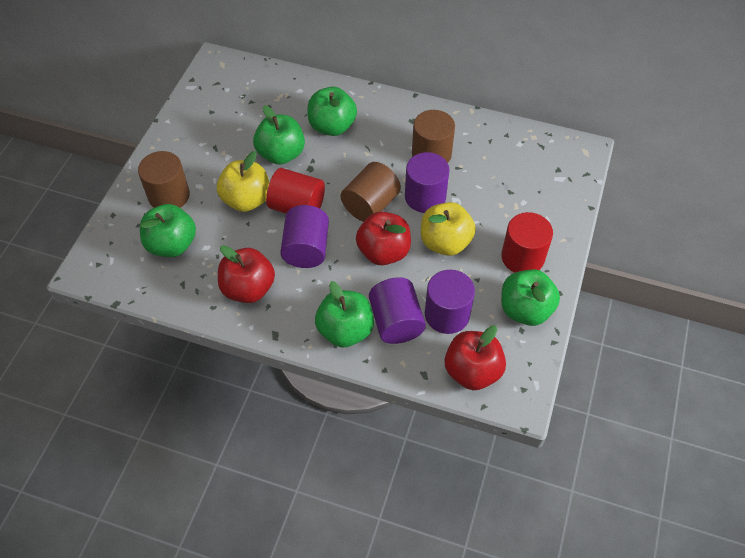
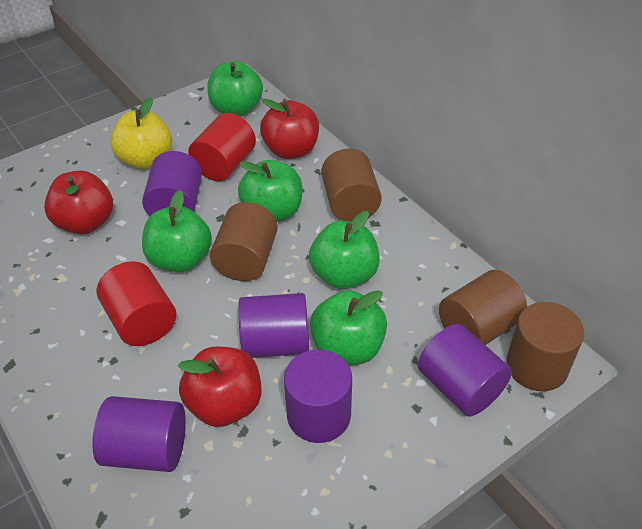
brown cylinder: [138,151,190,208] [341,162,401,222] [412,110,455,163] = 3 -> [210,202,278,281] [321,148,382,222] [439,270,527,345] [506,302,584,391] = 4
purple cylinder: [280,205,329,268] [369,277,426,344] [405,152,450,213] [425,270,475,334] = 4 -> [93,396,186,472] [142,151,202,216] [238,293,309,358] [284,349,352,443] [418,324,512,417] = 5
yellow apple: [217,151,270,212] [421,202,476,256] = 2 -> [110,97,172,169] = 1

